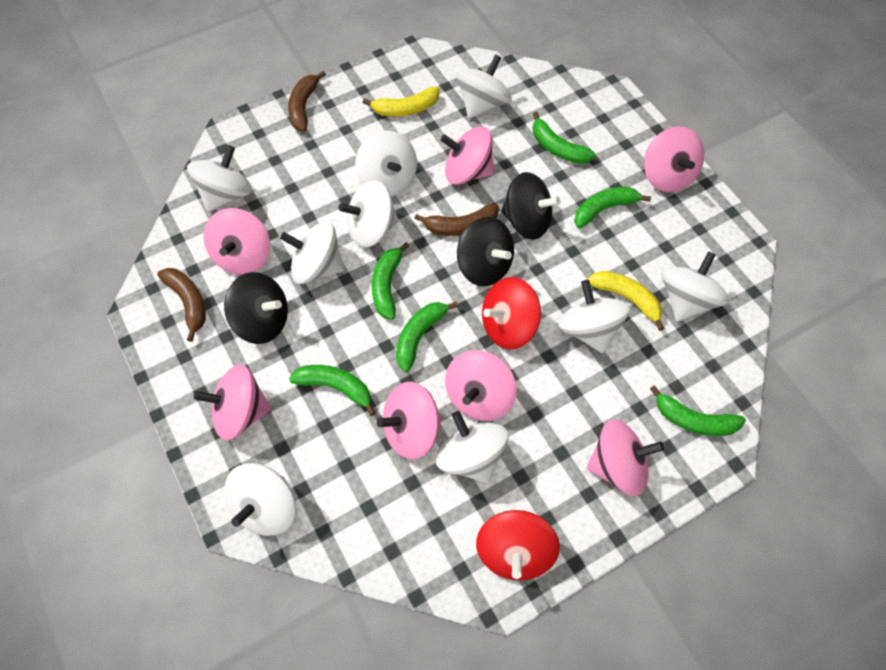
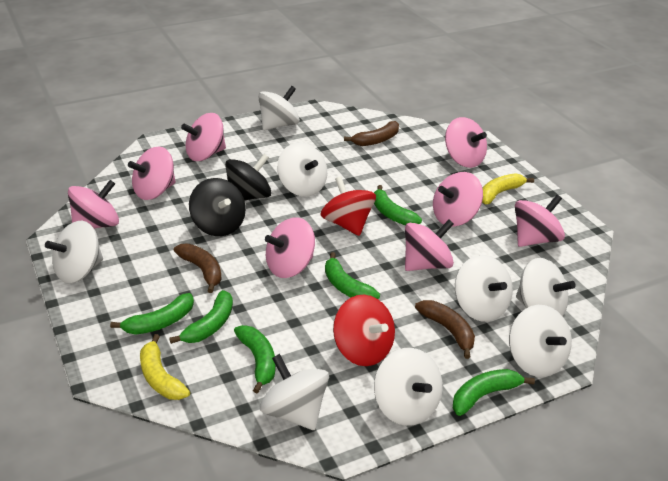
black spinning top: [224,272,288,344] [457,217,514,286] [501,172,561,240] = 3 -> [189,178,246,236] [225,154,272,201] = 2
pink spinning top: [194,365,272,440] [204,208,270,275] [377,382,441,460] [441,127,494,185] [445,350,517,421] [587,419,664,496] [644,126,704,192] = 7 -> [68,180,119,229] [128,146,176,200] [181,113,226,161] [265,217,315,278] [405,220,454,271] [433,172,483,226] [445,117,487,168] [515,195,565,247] = 8
white spinning top: [187,145,252,212] [224,463,296,536] [280,222,345,284] [338,180,399,248] [355,130,417,197] [436,411,508,483] [456,54,512,118] [558,280,630,353] [661,251,729,322] = 9 -> [45,221,103,283] [258,86,300,130] [260,354,329,430] [277,142,327,197] [374,348,443,426] [455,255,513,322] [509,305,572,377] [516,258,576,316] = 8

